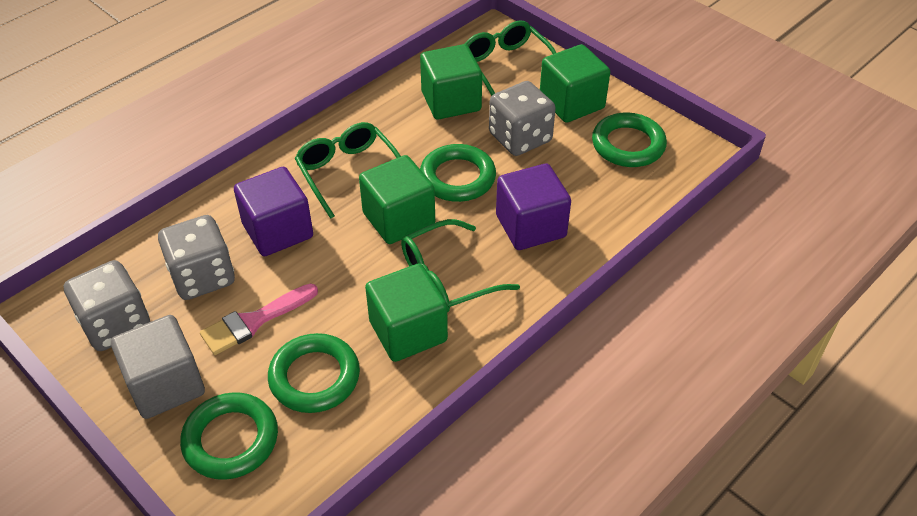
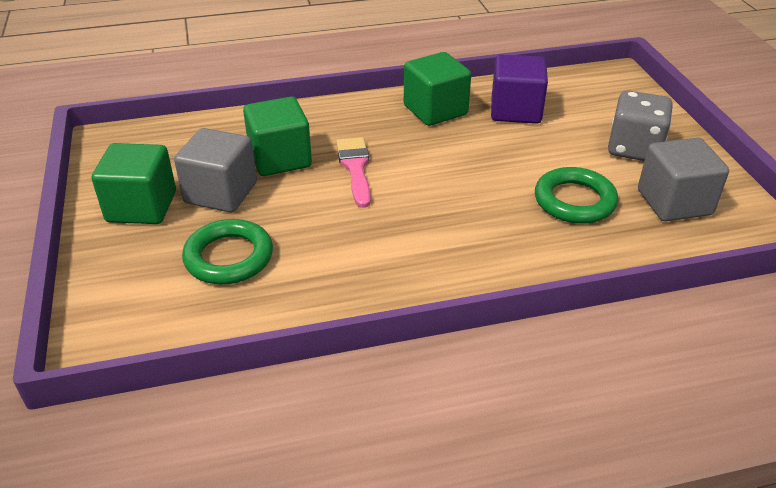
green cube: [359,155,435,244] [365,264,448,362] [420,44,482,119] [540,44,610,123] = 4 -> [92,143,176,224] [243,97,312,176] [404,52,471,126] = 3
green glasses: [295,122,401,219] [401,219,520,313] [465,20,556,96] = 3 -> none = 0
green ring: [180,392,278,480] [268,333,360,413] [420,144,496,202] [592,112,667,167] = 4 -> [182,219,273,284] [535,167,618,224] = 2
grey cube: [111,315,205,419] = 1 -> [174,128,257,212] [638,138,729,221] = 2
grey dice: [63,260,150,351] [158,215,235,300] [489,81,556,156] = 3 -> [608,90,673,161] = 1
purple cube: [234,167,313,256] [496,164,571,250] = 2 -> [491,55,548,124] = 1

